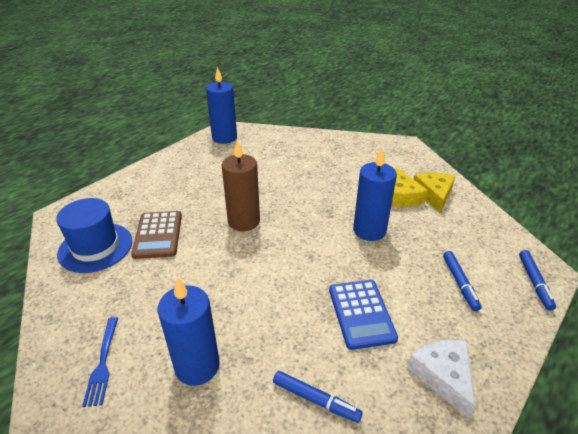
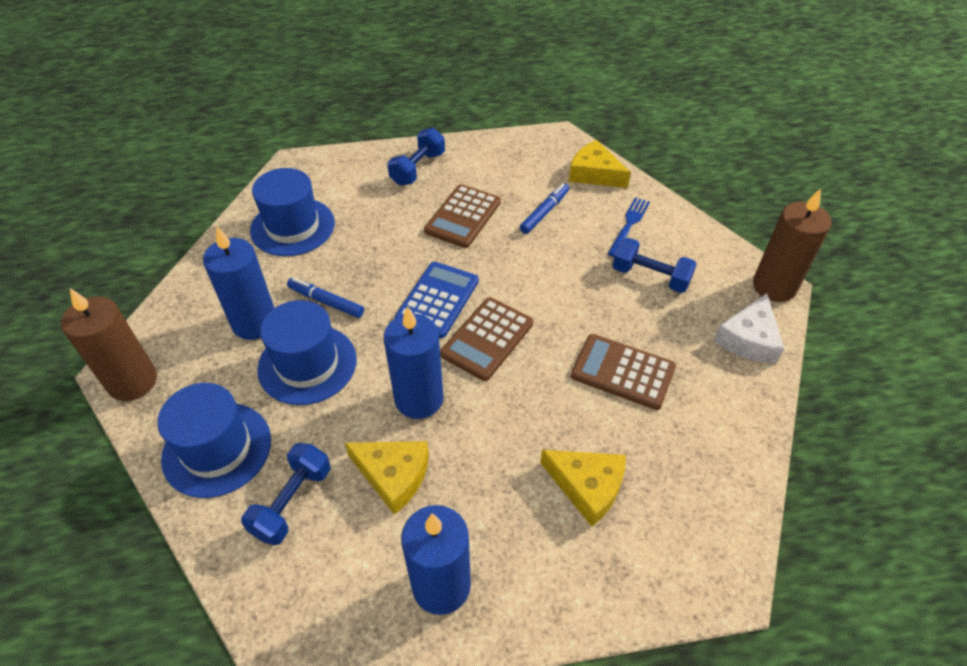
blue dumbbell: none = 0 -> [241,443,331,545] [387,128,445,186] [612,238,697,293] = 3
blue hat: [56,198,132,273] = 1 -> [157,383,271,498] [250,168,335,256] [257,300,357,405] = 3
blue marker: [273,371,363,423] [443,251,481,311] [519,250,556,311] = 3 -> [287,278,364,318] [520,183,569,234] = 2
brown calculator: [131,211,182,259] = 1 -> [424,184,501,248] [440,297,533,381] [571,334,676,410] = 3
brown candle: [222,139,260,231] = 1 -> [61,288,157,401] [753,188,831,302] = 2
yellow cheese: [391,168,428,207] [414,173,455,213] = 2 -> [345,441,429,515] [540,450,626,527] [569,140,631,188] = 3

